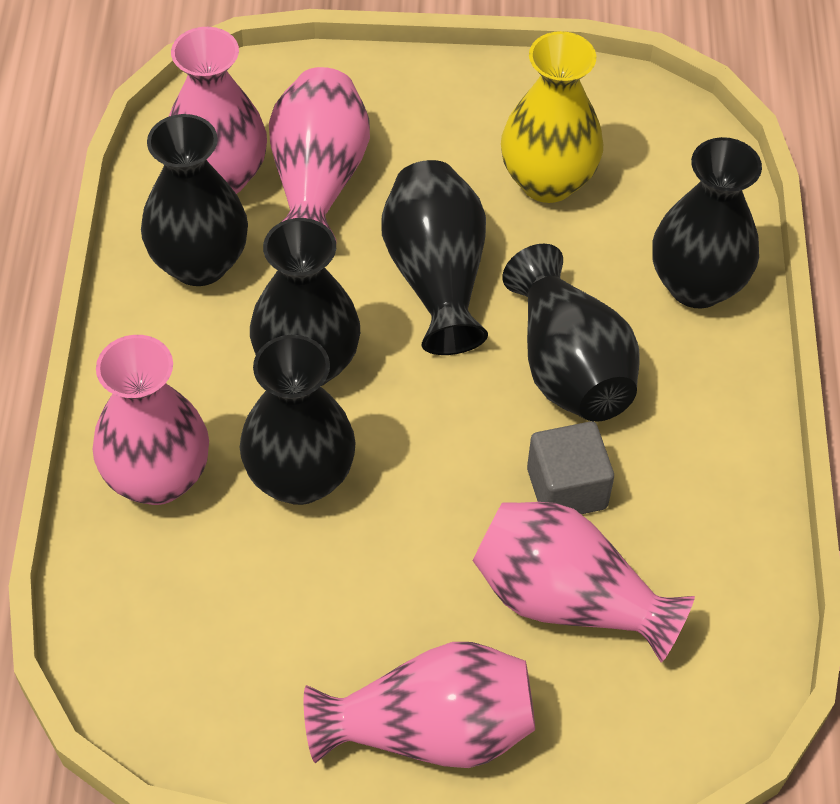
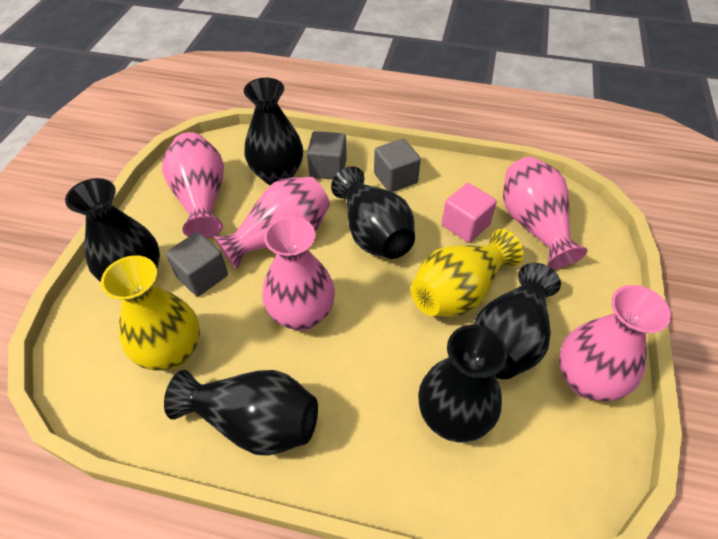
grey cube: [527,421,614,514] = 1 -> [166,232,228,296] [307,131,347,179] [374,139,421,192] = 3
pink cube: none = 0 -> [442,183,497,243] = 1
yellow vase: [501,31,603,203] = 1 -> [101,255,200,371] [411,229,523,317] = 2

